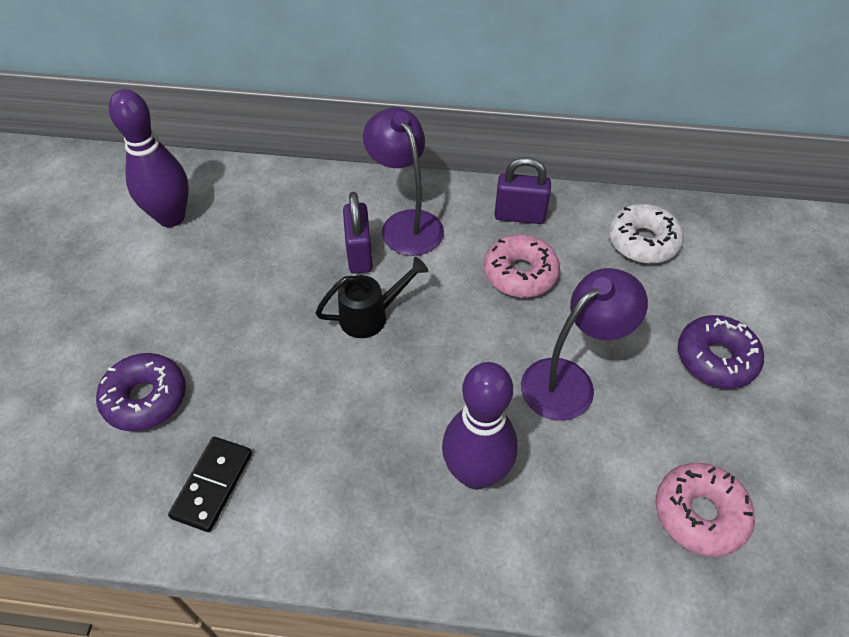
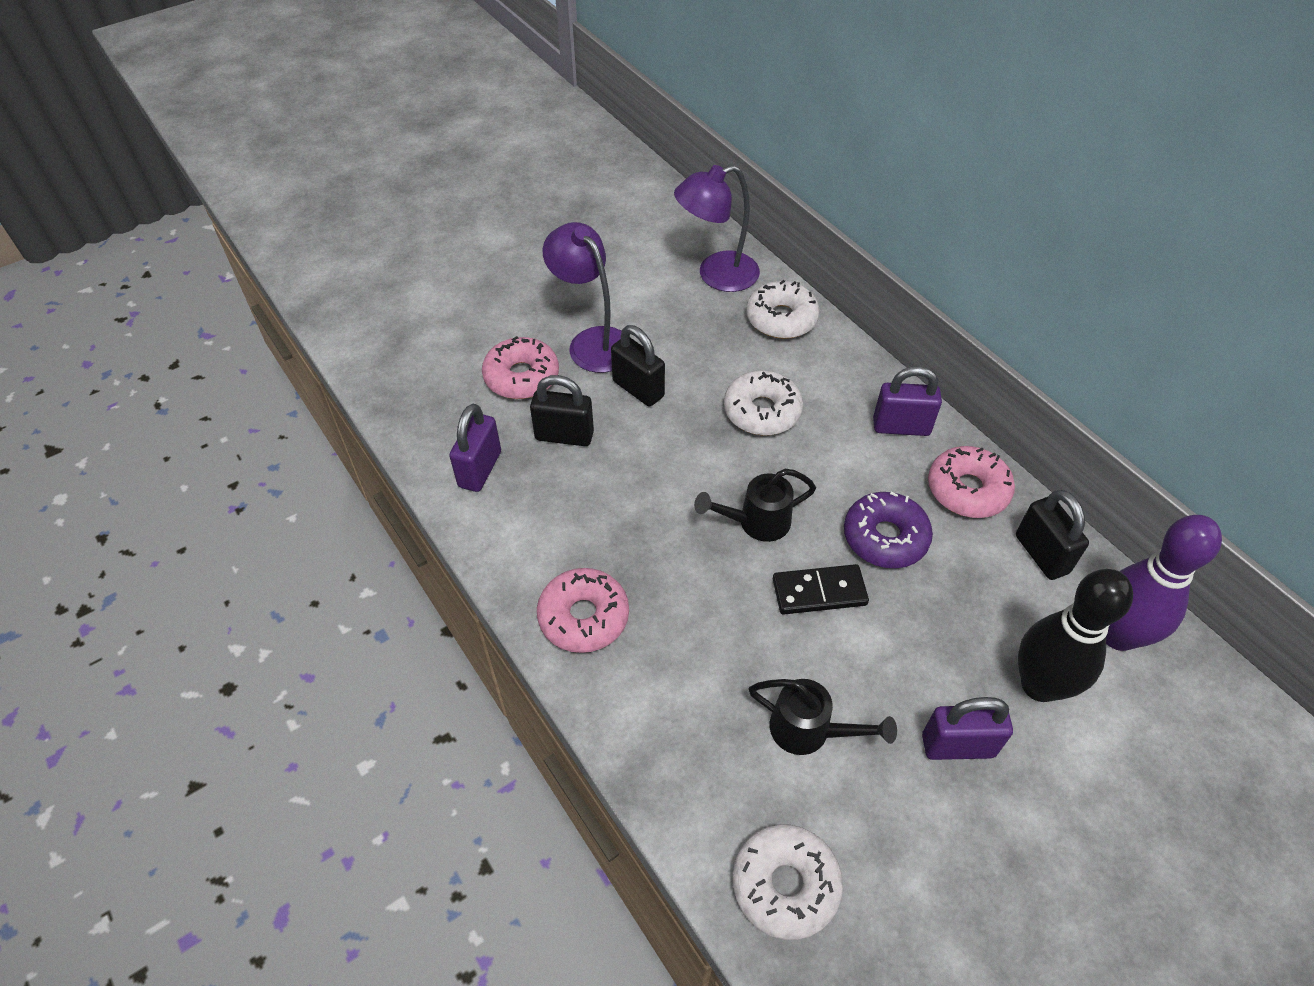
black bowling pin: none = 0 -> [1018,569,1133,702] = 1
black padlock: none = 0 -> [530,375,594,446] [611,325,665,406] [1016,490,1089,580] = 3
black watering can: [315,257,428,338] = 1 -> [694,469,816,542] [749,679,897,755] = 2
pink donut: [484,234,560,298] [656,463,755,557] = 2 -> [482,336,559,399] [537,568,629,653] [928,446,1015,518] = 3
purple bowling pin: [109,89,189,227] [442,362,518,490] = 2 -> [1106,515,1222,651] = 1
purple donut: [96,353,186,431] [678,315,764,389] = 2 -> [844,492,933,568] = 1
purple padlock: [343,192,373,274] [494,157,551,224] = 2 -> [449,404,501,492] [873,366,942,436] [922,697,1013,760] = 3
white donut: [608,204,684,264] = 1 -> [724,371,803,436] [732,824,843,940] [746,280,820,339] = 3

